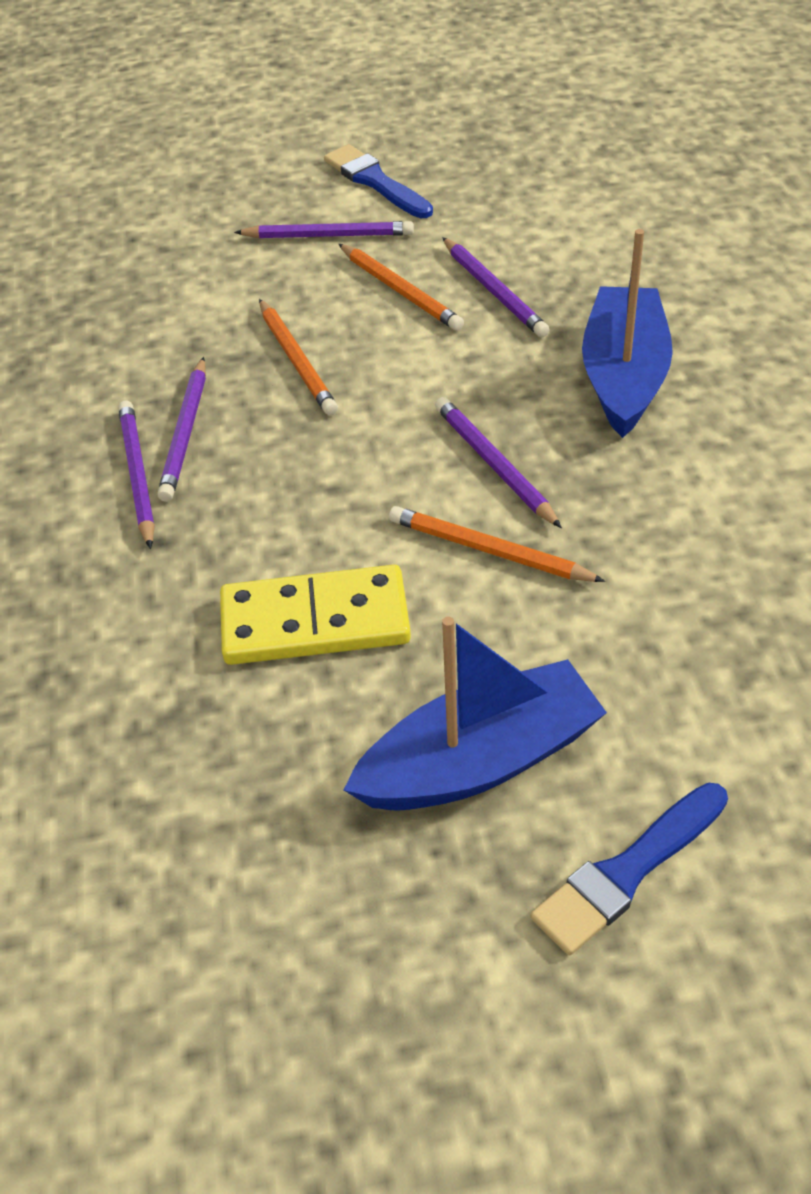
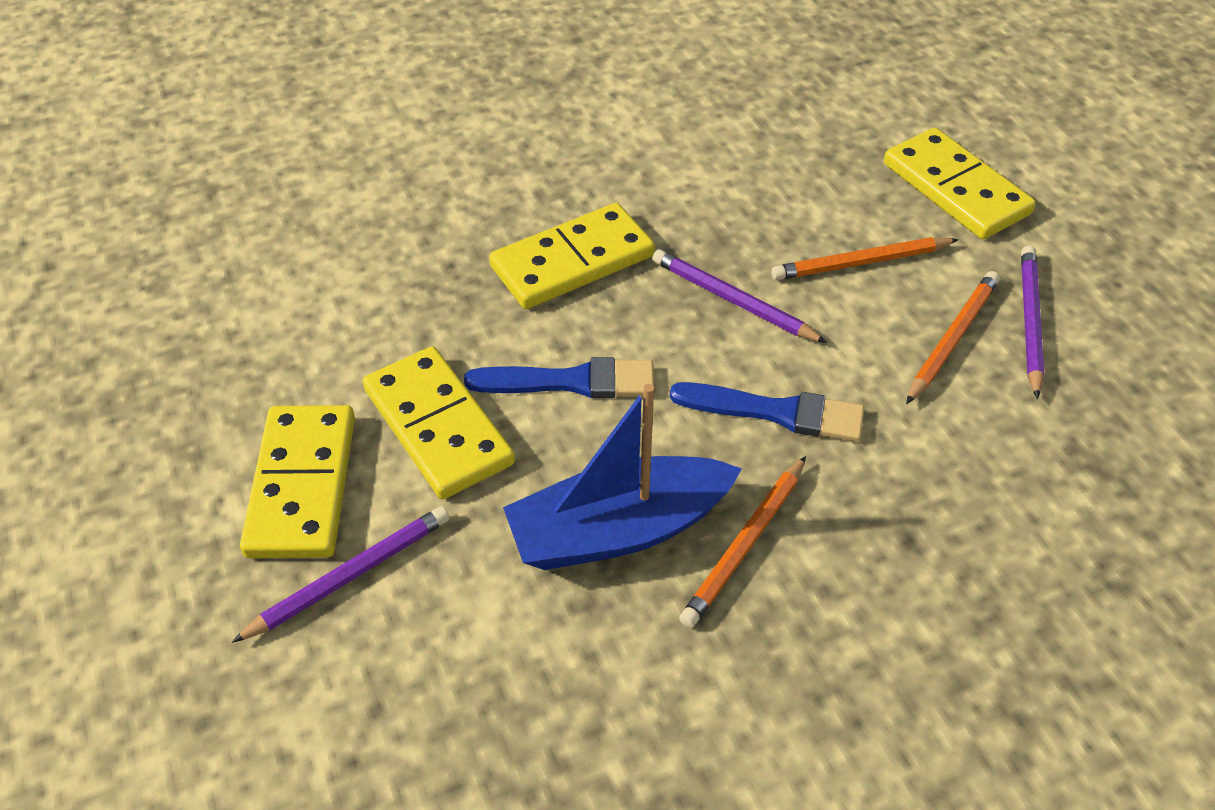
blue boat: [344,616,607,811] [582,229,673,438] = 2 -> [503,384,742,570] = 1
purple pencil: [118,400,155,549] [157,357,206,502] [234,221,414,238] [435,397,562,528] [442,237,550,337] = 5 -> [232,506,450,643] [652,249,827,343] [1021,246,1044,399] = 3
yellow domino: [220,565,411,665] = 1 -> [240,405,355,558] [363,346,515,499] [489,203,655,309] [884,128,1036,239] = 4

